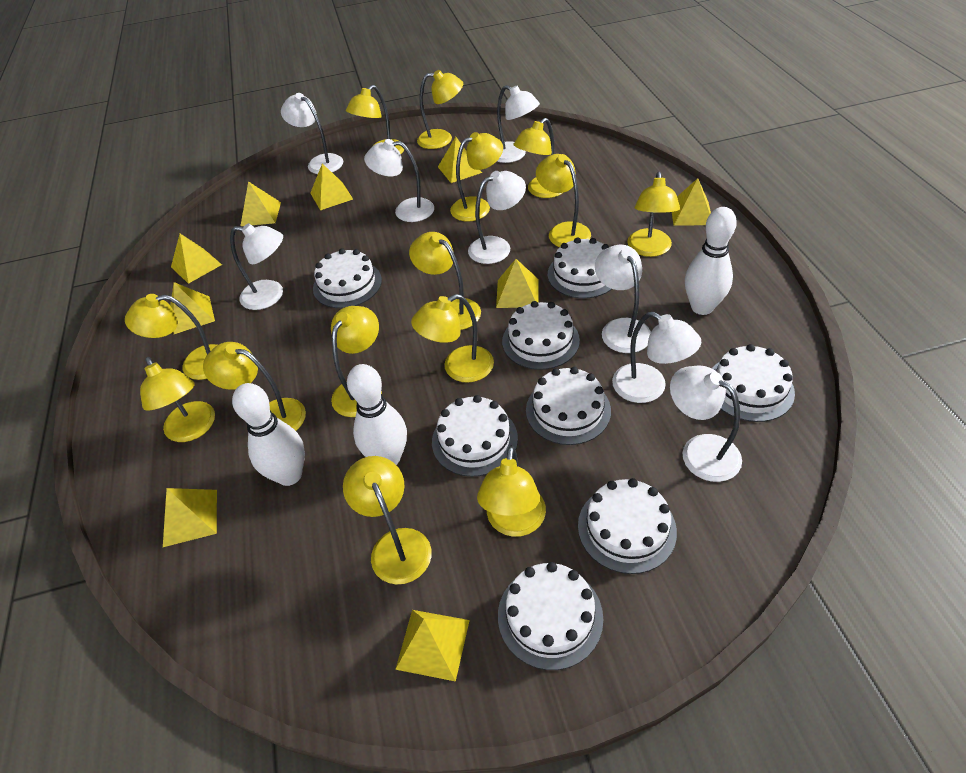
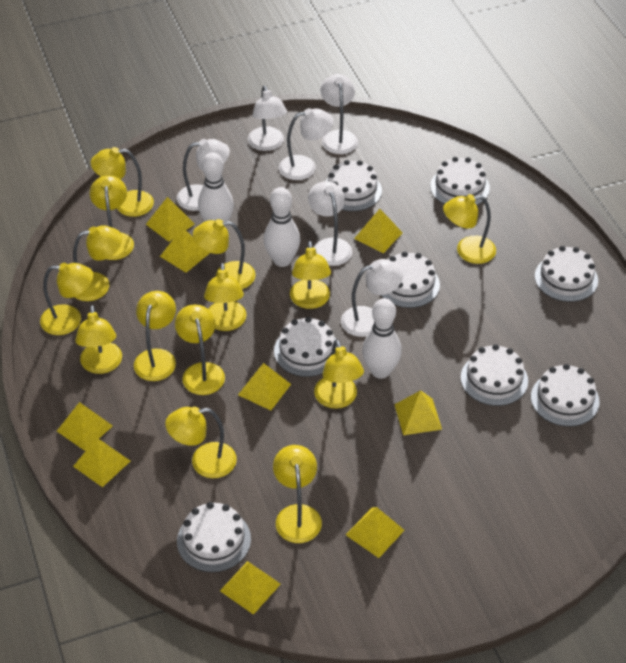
white lamp: [230,223,283,310] [281,93,343,174] [364,139,434,222] [468,171,526,264] [497,85,540,163] [595,245,651,353] [612,312,701,403] [670,366,742,482] = 8 -> [177,139,230,211] [248,86,287,151] [279,108,333,180] [308,181,352,266] [321,74,358,154] [341,259,403,337] = 6

